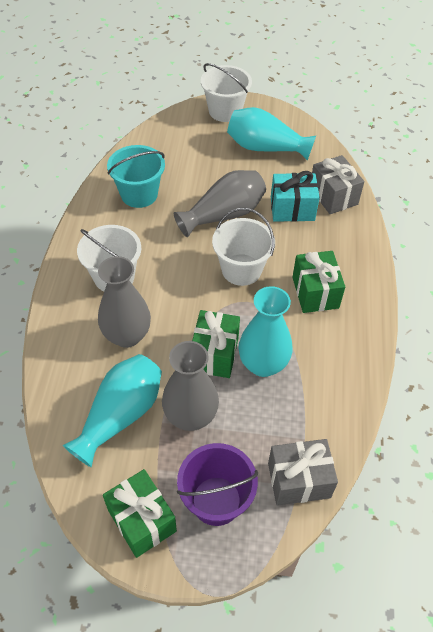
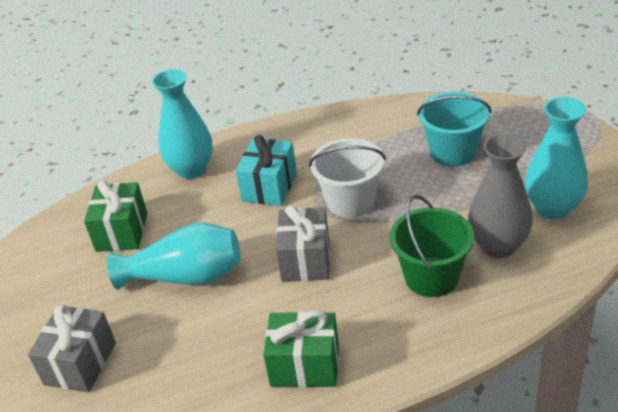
green bucket: none = 0 -> [390,195,474,297] = 1
green gift: [103,469,177,558] [192,310,240,378] [292,251,345,313] = 3 -> [84,180,147,252] [263,310,339,388] = 2
grey vase: [98,256,151,348] [162,341,219,431] [174,170,266,237] = 3 -> [468,134,533,258] = 1
purple bucket: [177,443,258,526] = 1 -> none = 0
white bucket: [77,225,141,291] [201,63,252,122] [212,208,275,286] = 3 -> [309,138,386,218] = 1

